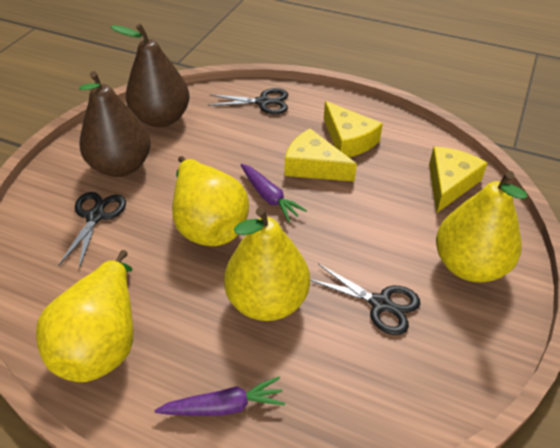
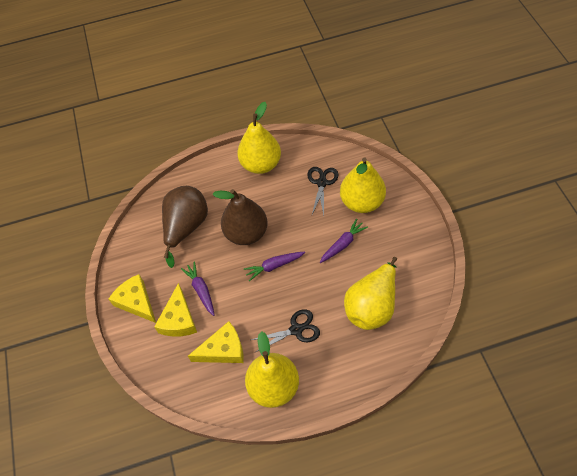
black scissors: [58,192,126,269] [208,88,288,114] [310,263,420,335] = 3 -> [251,309,320,352] [307,167,338,215] = 2
purple carrot: [154,376,285,416] [241,164,307,222] = 2 -> [181,262,214,316] [244,252,305,281] [320,219,368,263] = 3

